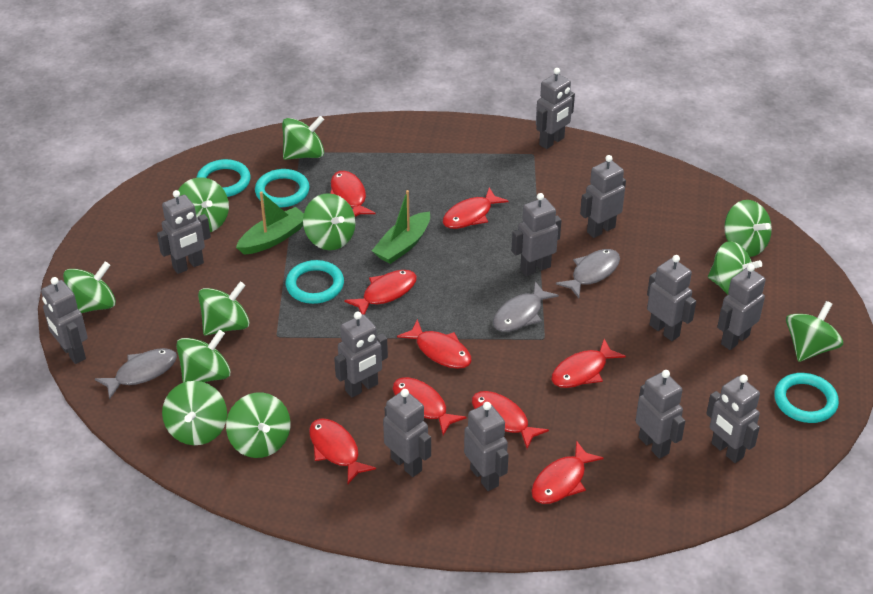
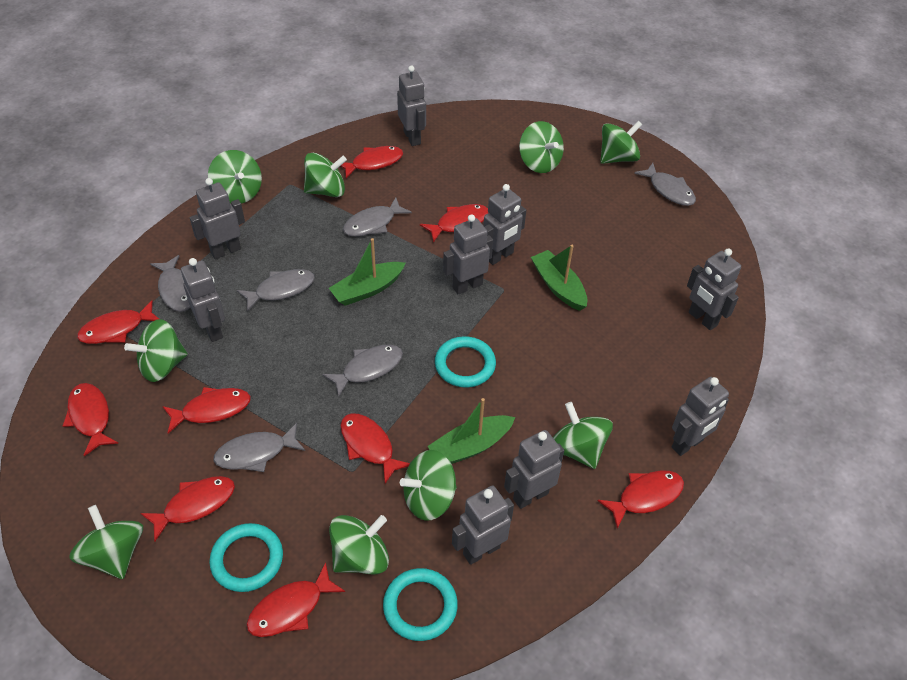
green boat: [236,191,304,255] [372,190,430,264] = 2 -> [329,238,405,306] [427,398,515,464] [531,245,587,311] = 3
green spinning top: [63,262,116,313] [162,381,227,445] [175,177,229,232] [176,330,231,383] [198,282,250,335] [226,392,290,458] [282,116,324,160] [303,193,356,250] [708,241,762,294] [724,200,772,257] [786,301,843,362] = 11 -> [69,505,143,579] [124,319,188,382] [208,150,262,204] [304,153,347,197] [329,515,389,575] [400,450,457,521] [519,121,564,173] [553,402,613,469] [600,121,643,164] = 9
grey fish: [95,348,177,400] [493,281,559,332] [556,249,620,298] = 3 -> [150,255,190,312] [213,423,305,472] [237,269,315,312] [323,344,403,397] [343,197,412,237] [634,163,696,206] = 6
grey robot: [41,277,88,364] [157,190,211,274] [334,312,388,398] [383,389,431,477] [464,402,509,491] [511,193,562,276] [536,68,575,149] [580,155,626,238] [635,370,685,459] [647,255,696,341] [706,375,760,463] [717,264,765,350] = 12 -> [181,258,225,342] [190,178,245,259] [397,65,426,146] [443,214,493,294] [452,486,514,565] [483,184,526,265] [504,430,564,509] [672,377,729,456] [687,248,741,330] = 9
turquoise ring: [197,159,251,197] [255,169,309,207] [286,260,344,304] [774,373,839,423] = 4 -> [209,523,283,592] [383,568,458,641] [435,336,496,387] = 3

